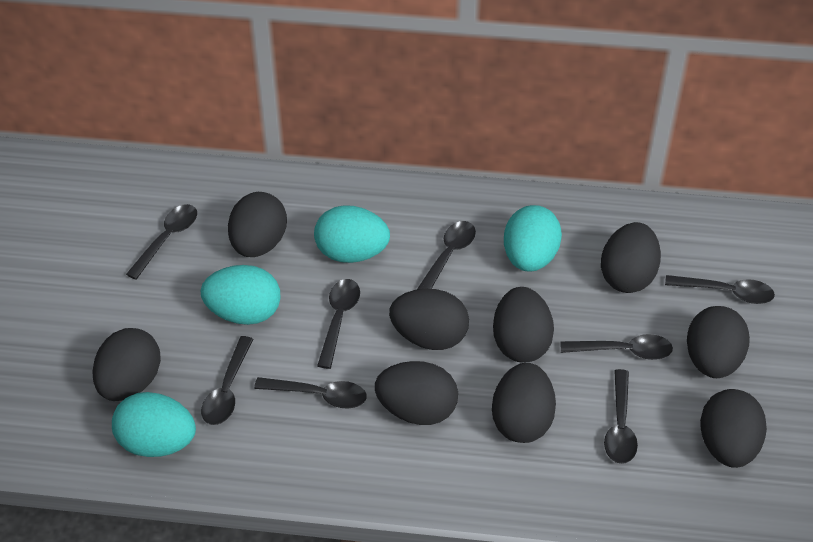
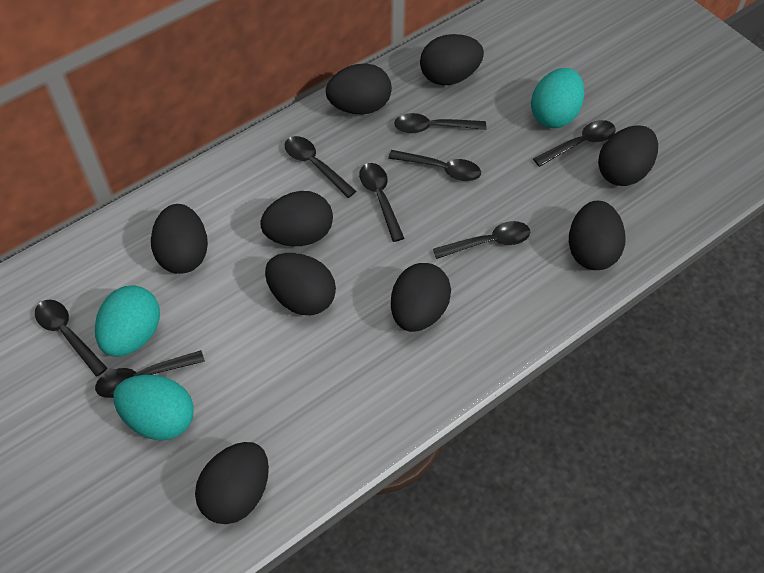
turquoise egg: [112,392,196,457] [201,265,281,325] [314,205,390,263] [504,205,562,272] = 4 -> [95,286,160,357] [113,375,194,441] [531,68,584,128] = 3

